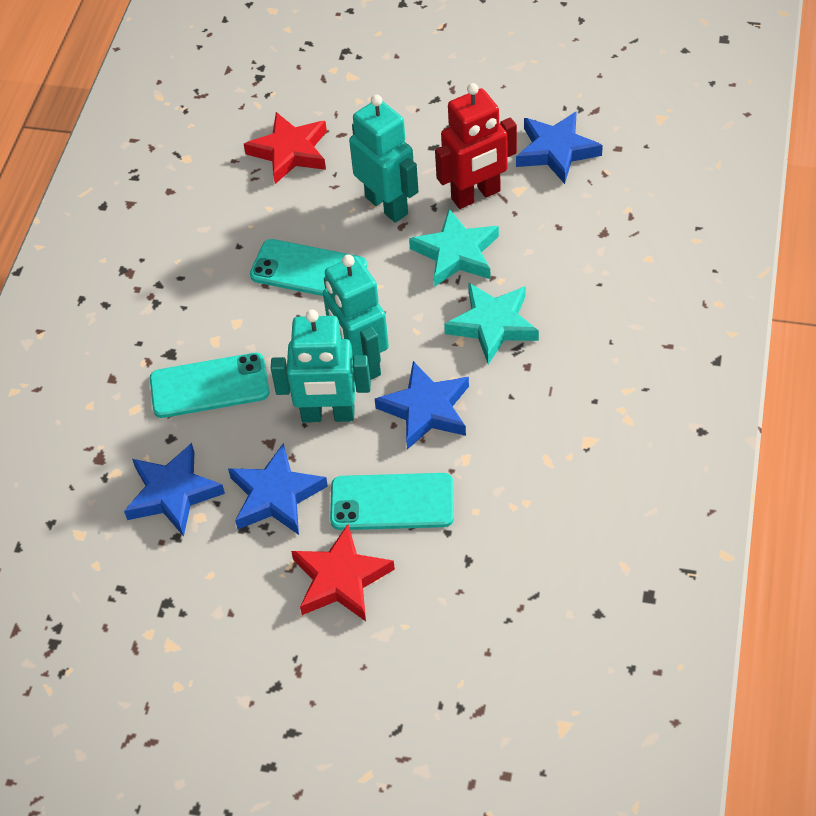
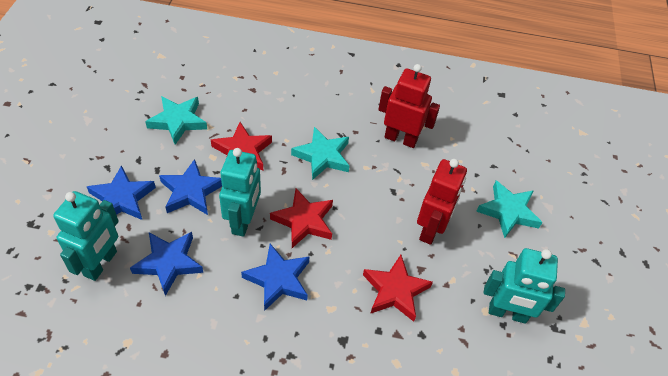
red robot: [435,83,517,209] = 1 -> [378,64,440,148] [417,159,467,245] = 2
red star: [244,112,327,184] [291,524,395,621] = 2 -> [211,122,272,171] [270,189,333,248] [363,255,433,322] = 3
turquoise phone: [150,353,269,418] [250,239,367,296] [330,473,454,530] = 3 -> none = 0
turquoise star: [409,209,499,287] [444,282,539,364] = 2 -> [145,96,207,145] [291,127,349,180] [476,181,543,238] = 3

